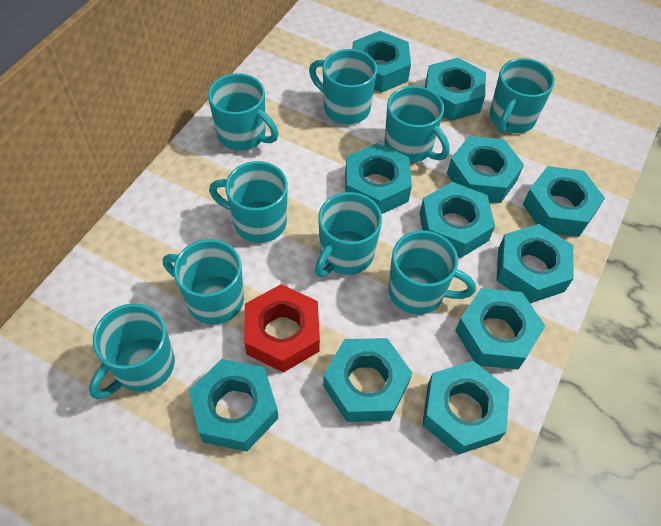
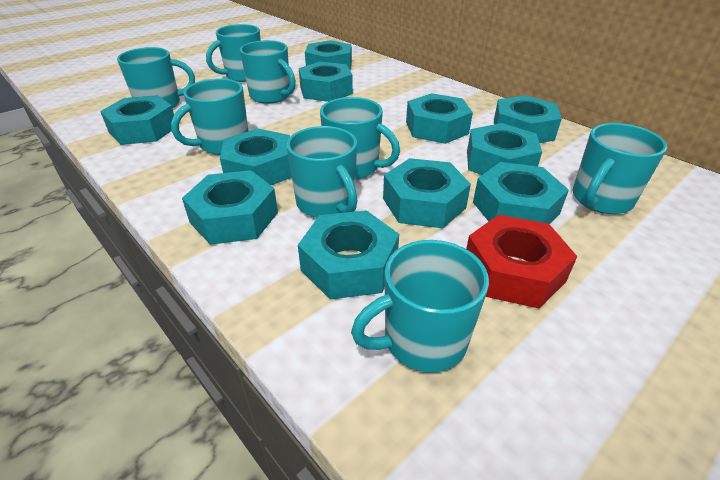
turquoise mug: [89,303,175,399] [163,239,244,325] [208,73,278,151] [209,161,288,243] [309,49,377,124] [315,192,382,277] [385,86,450,163] [388,230,476,314] [490,58,555,133] = 9 -> [117,47,195,108] [171,78,248,155] [206,24,261,82] [240,40,296,104] [286,126,357,218] [320,97,400,179] [351,240,489,372] [572,123,667,214] = 8

